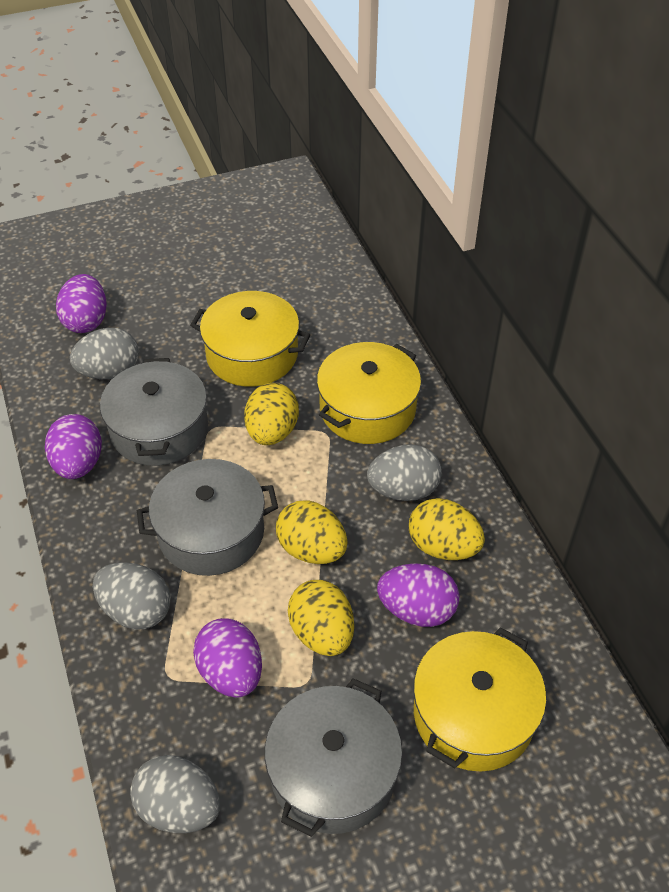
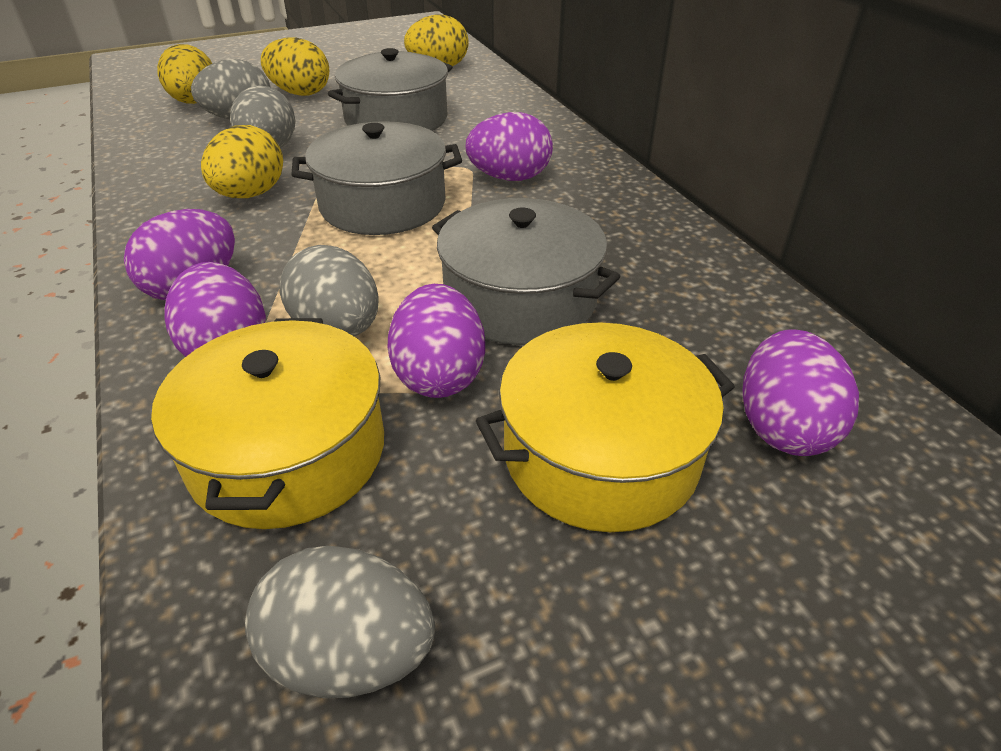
purple egg: [45,414,102,479] [56,274,107,333] [193,618,262,698] [377,563,459,627] = 4 -> [124,209,235,300] [164,262,266,357] [388,284,485,398] [465,112,553,181] [743,329,859,456] = 5
yellow pot: [190,291,310,387] [317,342,421,444] [413,627,546,772] = 3 -> [151,318,384,529] [476,322,735,532] = 2

